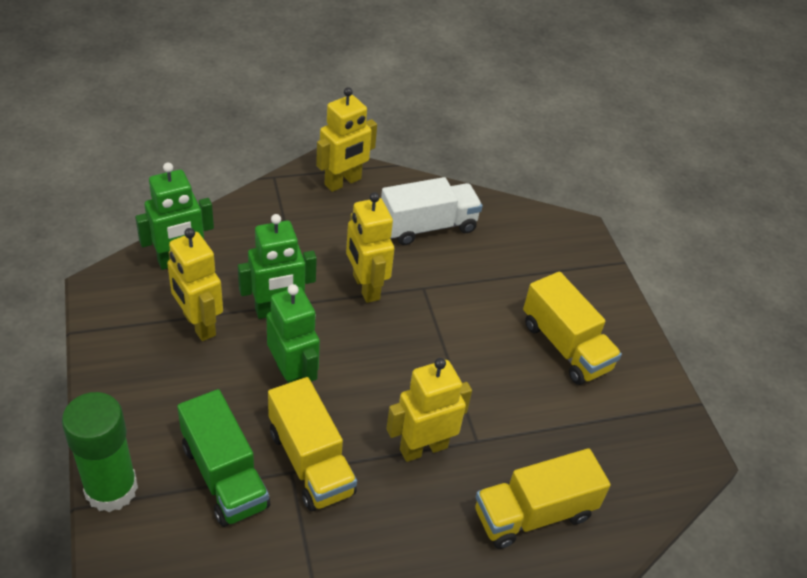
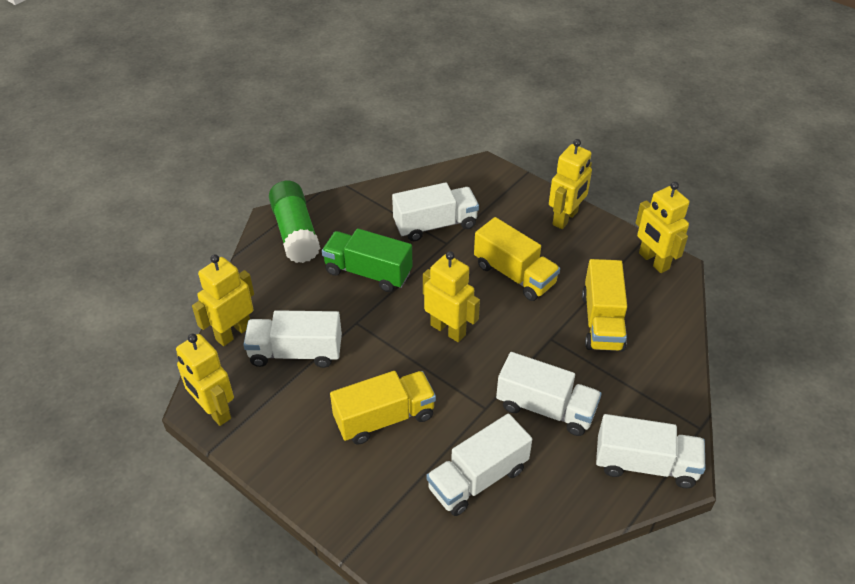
green robot: [135,163,214,270] [238,214,317,319] [266,284,320,383] = 3 -> none = 0
white truck: [381,177,483,245] = 1 -> [243,310,342,368] [392,182,479,241] [427,414,532,516] [496,352,602,436] [596,414,705,488] = 5
yellow robot: [167,228,223,341] [316,87,377,192] [346,192,394,303] [386,358,472,462] = 4 -> [176,334,234,426] [192,254,254,346] [423,251,480,342] [549,139,592,229] [636,182,689,273] = 5

